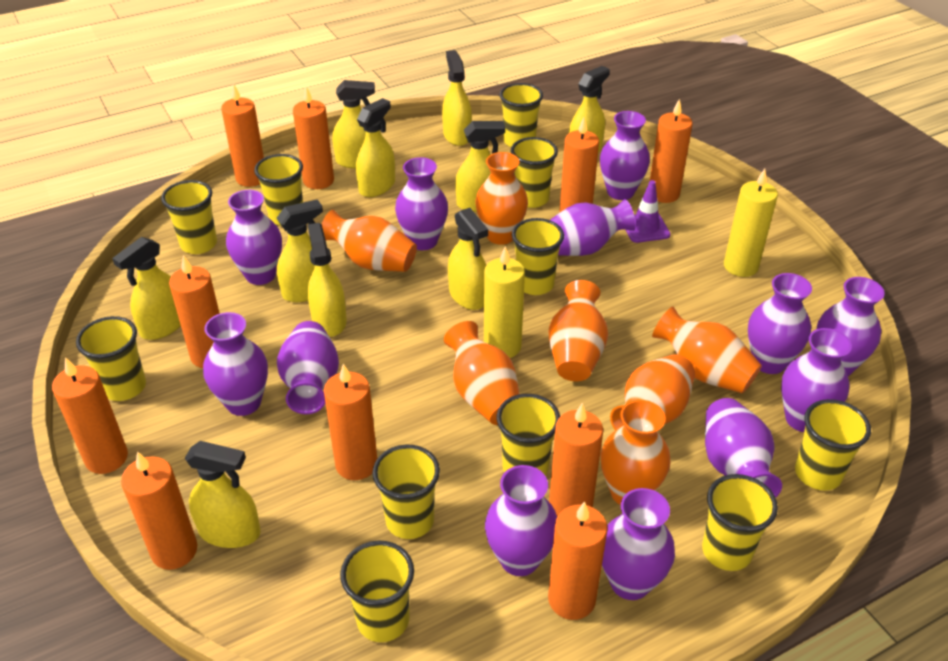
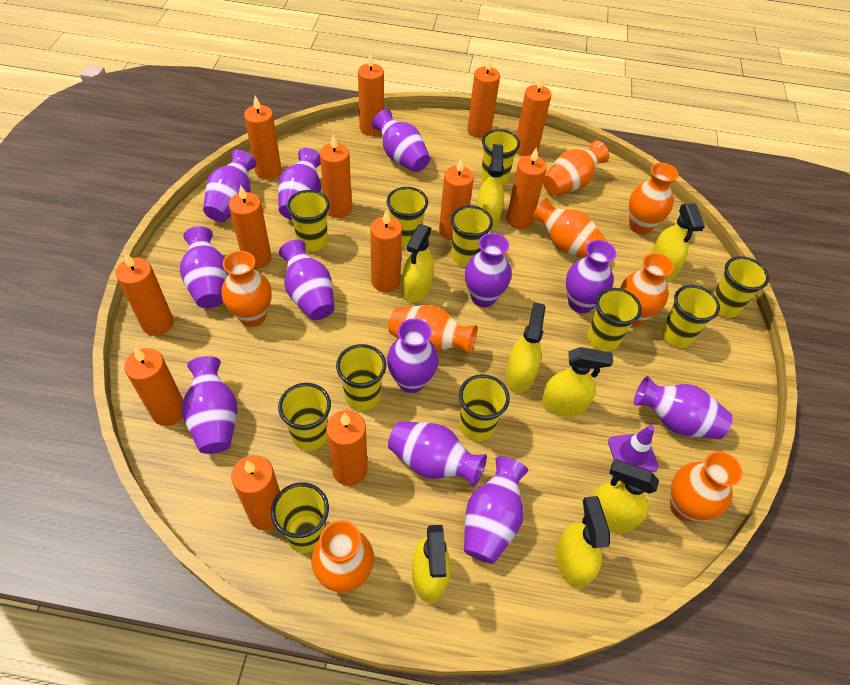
orange candle: [52,357,128,474] [121,451,197,570] [169,255,220,368] [221,84,264,187] [293,87,334,189] [324,363,377,480] [548,501,608,620] [549,403,603,516] [560,118,599,212] [650,99,693,203] = 10 -> [116,253,174,336] [124,348,183,426] [229,185,272,269] [231,455,280,530] [244,96,282,180] [320,135,352,218] [326,410,368,486] [358,53,384,136] [370,210,402,293] [439,158,474,240] [467,57,500,138] [506,147,547,229] [516,76,551,156] = 13
orange vase: [321,210,417,272] [444,321,519,425] [475,152,528,245] [549,280,608,381] [600,400,670,505] [610,354,695,430] [652,306,762,393] = 7 -> [222,251,272,327] [312,520,374,593] [388,305,477,355] [531,198,607,258] [543,140,609,196] [620,253,674,326] [629,163,679,235] [670,451,743,522] = 8
yellow candle: [484,246,525,358] [724,169,778,277] = 2 -> none = 0
yellow spray bottle: [112,237,181,340] [185,441,261,548] [277,200,329,302] [308,223,347,337] [332,80,375,168] [356,98,395,197] [442,50,472,146] [448,208,488,310] [455,121,505,212] [569,66,610,153] = 10 -> [402,224,434,302] [412,525,450,603] [477,144,504,229] [506,302,546,393] [541,347,613,417] [556,496,610,589] [592,459,659,533] [651,204,705,280] = 8

